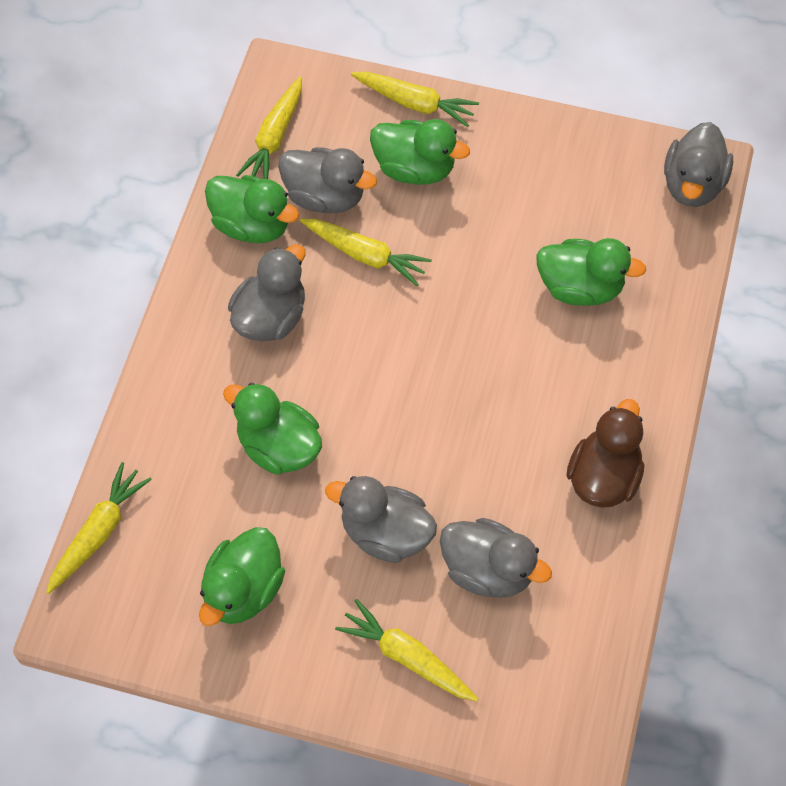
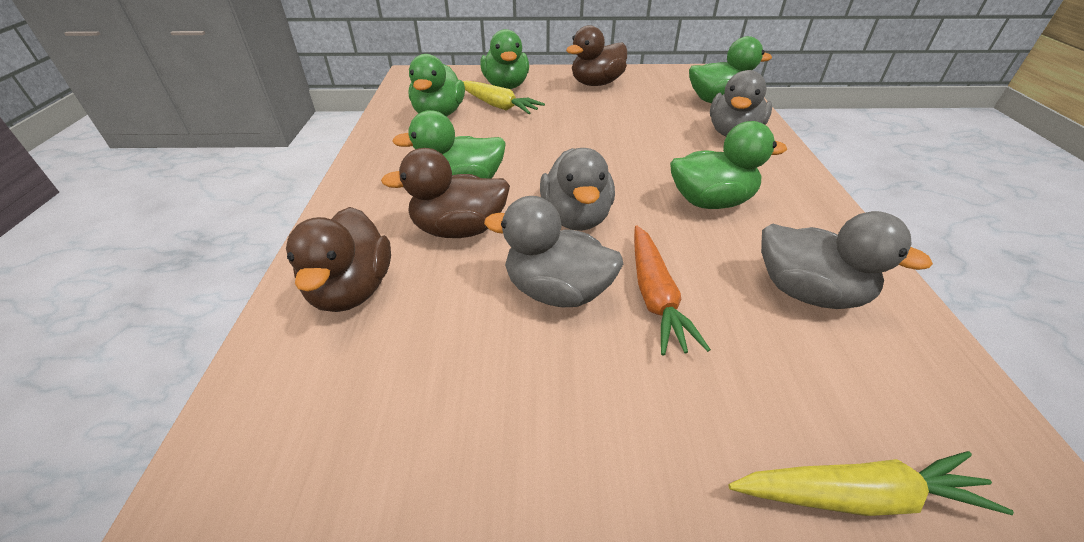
brown duck: [566,399,644,508] = 1 -> [286,207,391,312] [381,148,510,238] [566,25,627,86] = 3
grey duck: [228,244,306,342] [278,147,377,213] [325,476,437,563] [440,518,552,598] [664,122,733,207] = 5 -> [484,196,623,307] [540,148,615,231] [710,70,772,137] [761,211,933,309] = 4
orange carrot: none = 0 -> [634,225,711,356] = 1
yellow carrot: [46,462,152,594] [236,76,302,179] [300,219,432,286] [335,599,478,701] [351,72,479,127] = 5 -> [463,81,545,114] [728,451,1014,516] = 2

